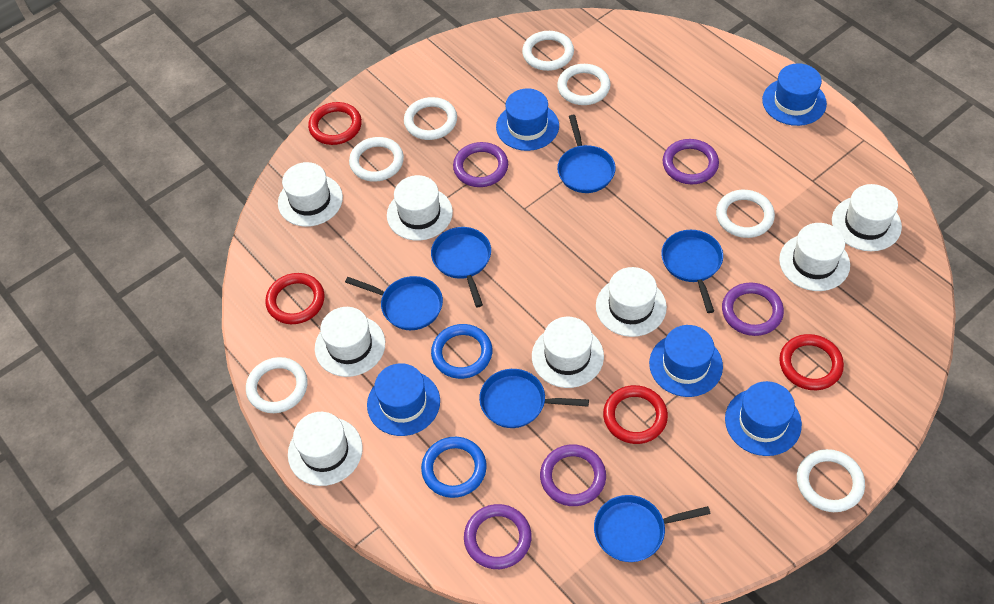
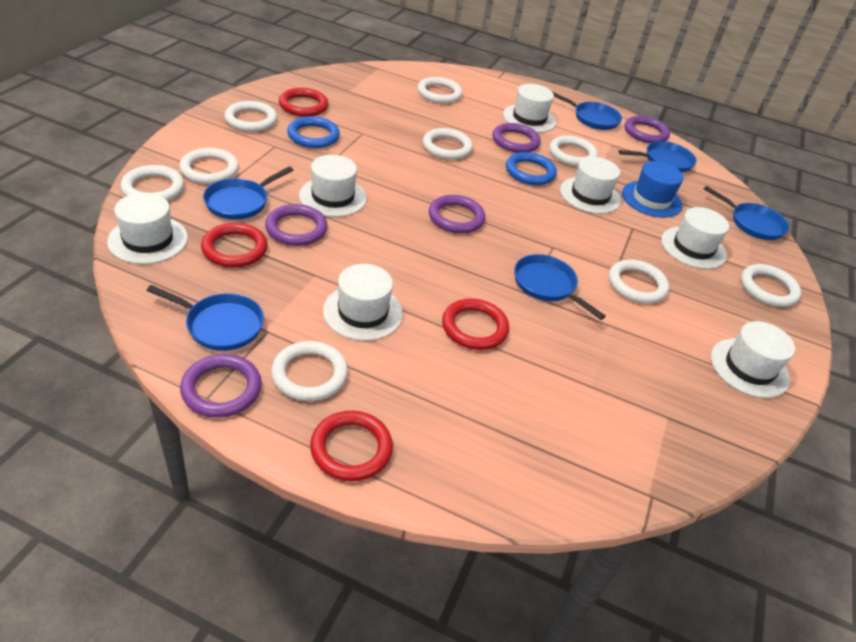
blue hat: [367,363,440,436] [496,89,559,151] [649,325,723,397] [725,381,802,456] [762,63,827,126] = 5 -> [622,161,684,218] = 1
white hat: [278,162,343,227] [288,412,363,486] [315,307,385,377] [387,175,453,241] [532,317,604,388] [596,267,667,337] [779,223,850,291] [832,184,902,251] = 8 -> [107,193,188,264] [299,155,367,217] [323,264,403,341] [503,84,556,133] [560,157,621,214] [661,207,729,269] [711,321,795,398] = 7
white ring: [246,357,307,413] [349,137,404,182] [404,97,457,140] [522,31,574,71] [557,64,611,105] [716,190,775,238] [797,449,865,512] = 7 -> [121,165,184,201] [179,148,239,184] [224,101,277,132] [271,341,348,401] [417,77,462,104] [423,128,473,160] [549,136,598,166] [609,259,669,304] [741,264,802,307] = 9

